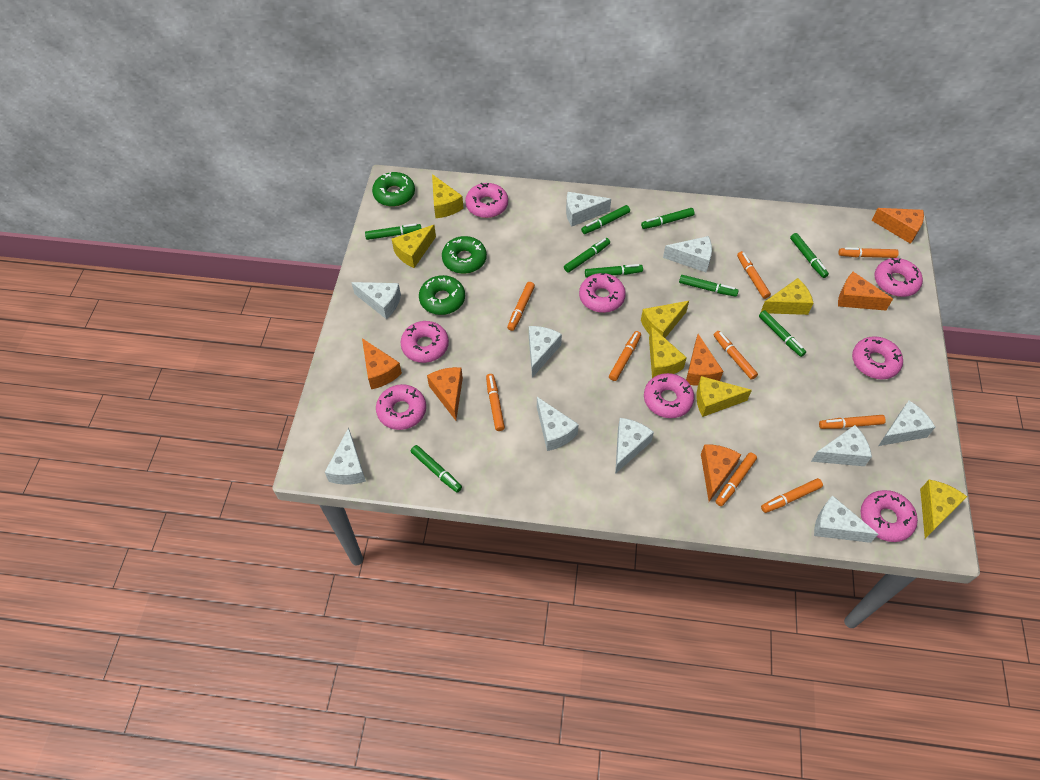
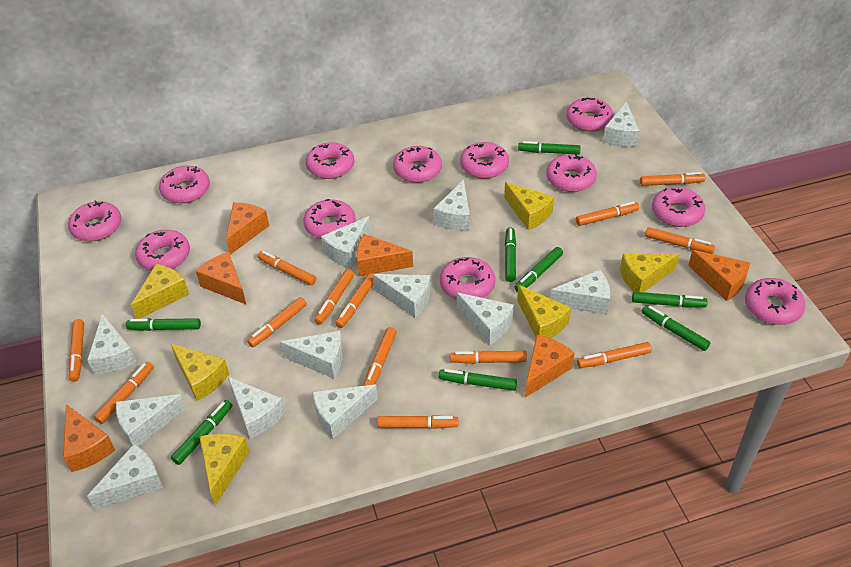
green donut: [372,172,415,207] [419,275,465,315] [442,236,487,274] = 3 -> none = 0
green marker: [365,223,422,240] [411,445,462,493] [564,238,610,273] [581,205,630,234] [585,264,643,278] [641,208,694,229] [679,275,739,297] [759,310,806,357] [790,233,829,278] = 9 -> [126,318,201,331] [171,400,232,465] [439,369,517,391] [505,227,516,282] [514,247,563,292] [518,141,581,155] [632,292,708,308] [641,305,711,351] = 8
orange marker: [486,374,505,431] [507,282,535,331] [609,331,641,381] [714,331,758,380] [715,452,757,506] [737,251,771,299] [761,478,823,513] [819,415,886,429] [838,248,899,258] = 9 -> [69,319,84,382] [94,362,154,424] [247,297,307,347] [257,251,316,285] [314,269,354,325] [335,273,374,328] [363,327,397,386] [377,415,458,429] [450,351,527,364] [576,201,639,226] [577,342,652,368] [640,172,705,186] [645,227,715,254] = 13
pink donut: [376,384,426,430] [400,321,449,363] [465,183,508,218] [579,273,626,313] [644,373,694,418] [852,336,903,379] [861,490,918,542] [875,258,923,297] = 8 -> [68,200,122,241] [135,230,190,271] [159,166,210,203] [304,199,356,239] [306,142,354,179] [393,146,442,183] [440,257,495,300] [460,142,509,179] [546,154,597,192] [566,98,613,132] [652,187,705,227] [745,278,805,325] = 12
white cheese: [325,428,366,485] [351,282,401,319] [529,326,562,378] [537,397,579,451] [566,192,611,226] [615,418,654,474] [663,236,712,272] [811,425,872,466] [814,495,878,543] [878,401,935,446] = 10 -> [87,313,137,375] [87,444,163,510] [116,394,186,447] [228,377,285,439] [280,331,343,379] [312,384,378,439] [321,216,371,268] [373,274,430,318] [433,180,470,230] [457,293,514,346] [550,270,610,314] [603,102,640,147] = 12
yellow cheese: [392,225,436,268] [432,174,463,218] [641,301,689,338] [649,326,687,378] [697,376,752,417] [760,278,813,315] [920,480,967,538] = 7 -> [131,264,189,319] [171,344,229,401] [199,433,250,506] [504,182,554,230] [517,285,571,338] [620,253,680,292] = 6

